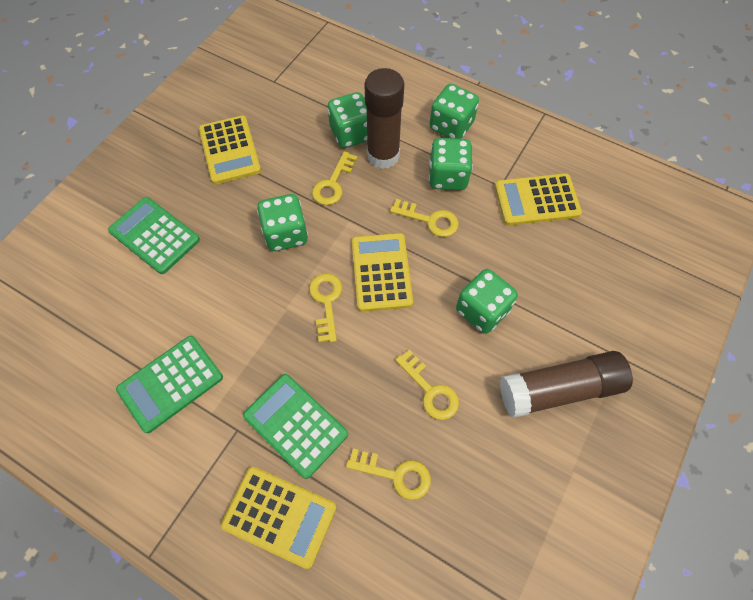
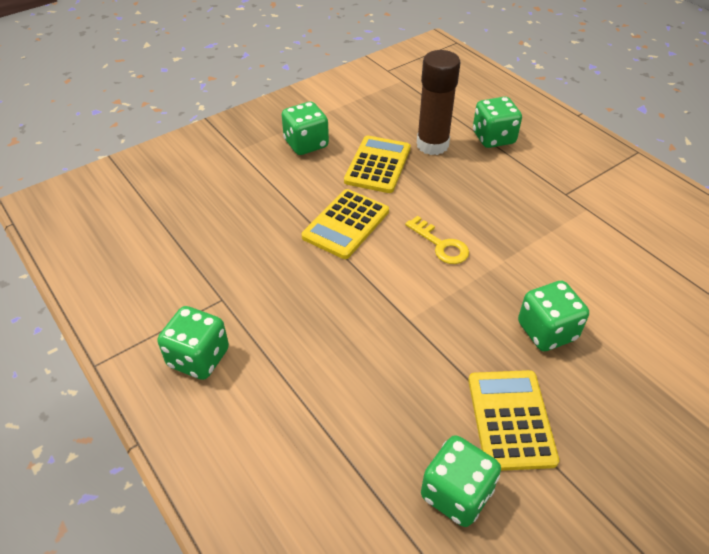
brown glue stick: [365,68,404,169] [500,351,633,418] = 2 -> [417,50,461,155] = 1
green calculator: [108,197,200,274] [116,336,223,433] [243,374,348,479] = 3 -> none = 0
yellow calculator: [199,116,261,184] [221,467,337,569] [352,233,413,312] [495,173,582,226] = 4 -> [301,189,389,259] [344,136,411,193] [468,370,559,471] = 3
yellow key: [309,274,342,342] [312,151,358,205] [346,449,431,500] [390,199,459,237] [395,349,459,420] = 5 -> [405,216,469,264] = 1

